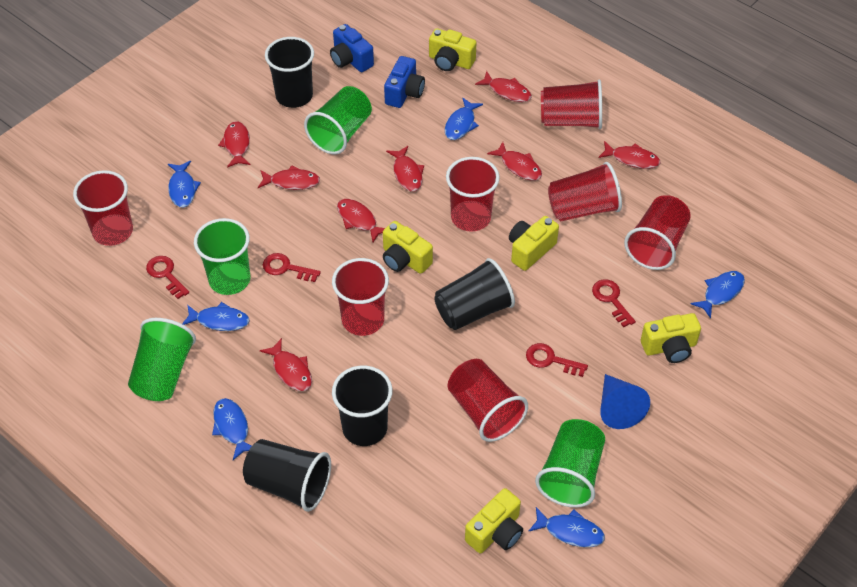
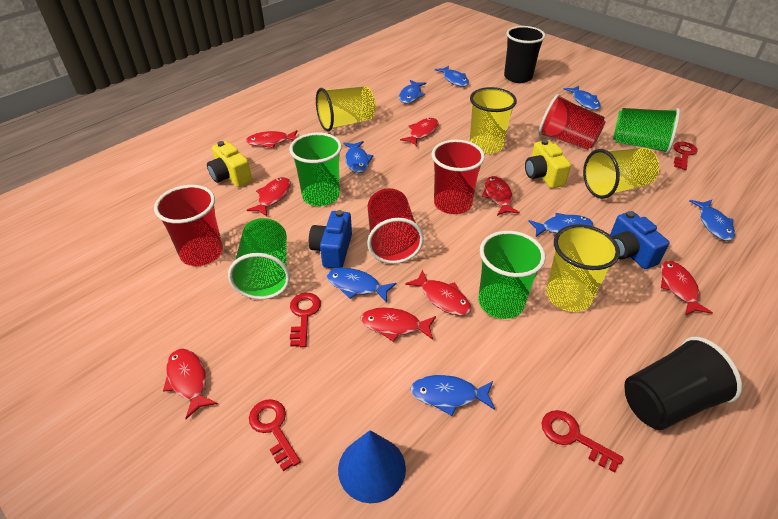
black cup: [243,439,331,512] [265,37,314,108] [332,366,393,446] [434,258,515,330] = 4 -> [504,26,545,83] [624,337,742,430] = 2
blue fish: [168,161,201,208] [182,302,250,331] [212,398,251,460] [445,98,483,140] [528,507,605,547] [691,271,745,318] = 6 -> [327,268,397,303] [344,141,373,173] [399,80,426,104] [410,375,495,416] [435,65,469,87] [528,213,593,237] [564,86,601,110] [689,200,735,241] = 8
red cup: [73,170,133,246] [332,258,389,336] [446,157,500,232] [447,359,528,442] [541,80,602,129] [548,162,622,221] [624,195,691,270] = 7 -> [154,185,223,266] [367,188,424,264] [432,140,485,214] [539,94,606,150] = 4
yellow camera: [383,221,433,274] [429,28,476,71] [465,488,523,553] [509,216,559,271] [641,313,701,363] = 5 -> [207,141,252,187] [525,139,571,188] = 2
yellow cup: none = 0 -> [316,86,376,132] [470,87,517,154] [546,224,620,312] [583,148,659,199] = 4

